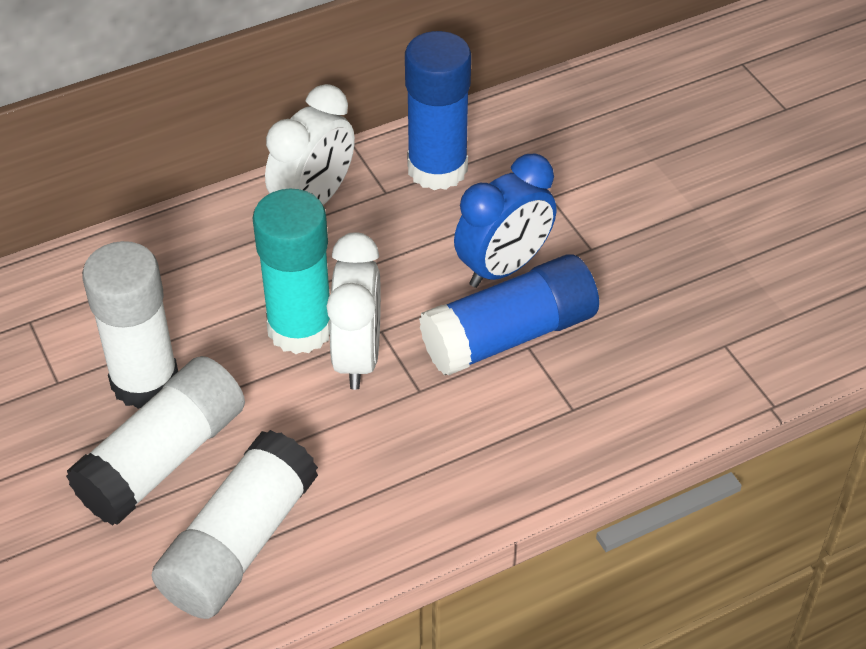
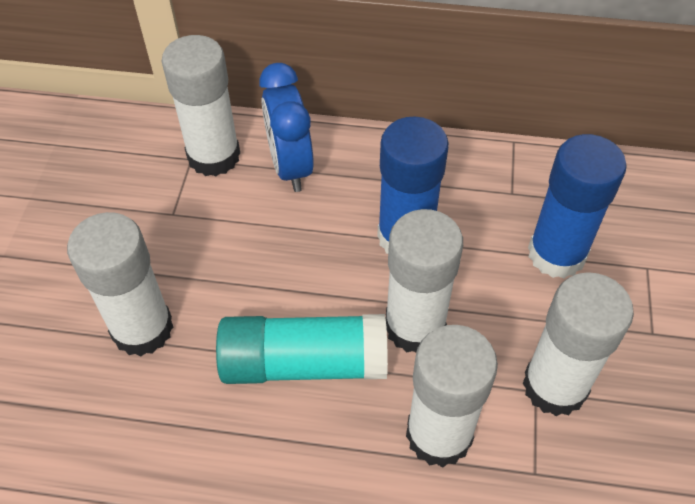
white clock: [265,84,355,205] [327,232,381,390] = 2 -> none = 0
white glue stick: [66,356,245,526] [82,241,178,409] [151,430,318,619] = 3 -> [67,212,173,357] [161,35,240,176] [385,209,463,352] [406,325,498,467] [523,272,634,416] = 5

